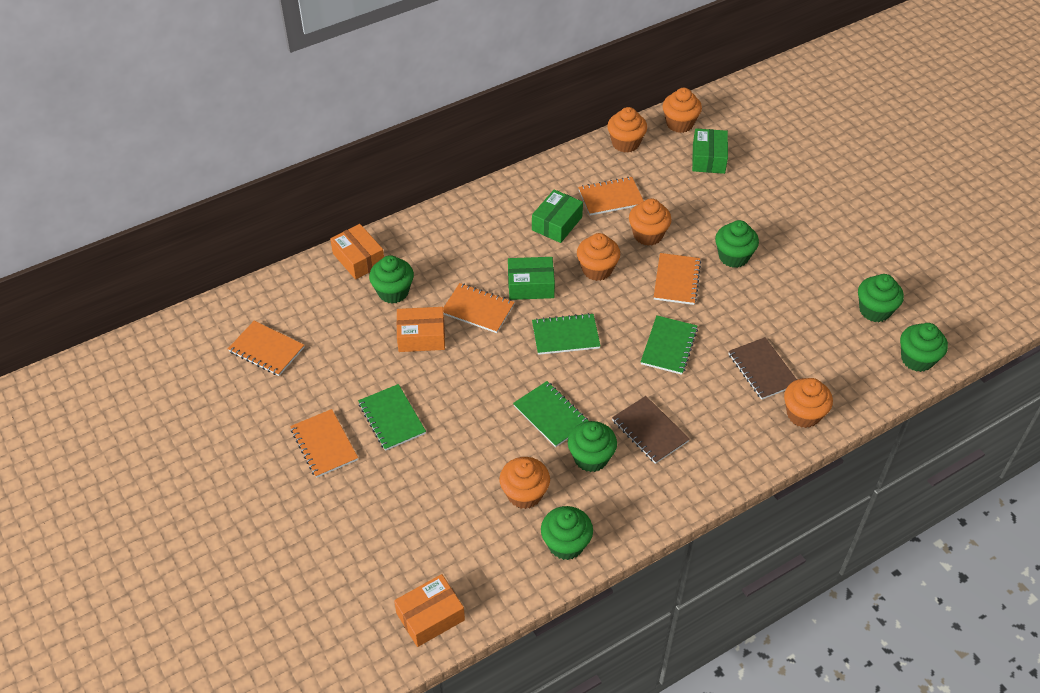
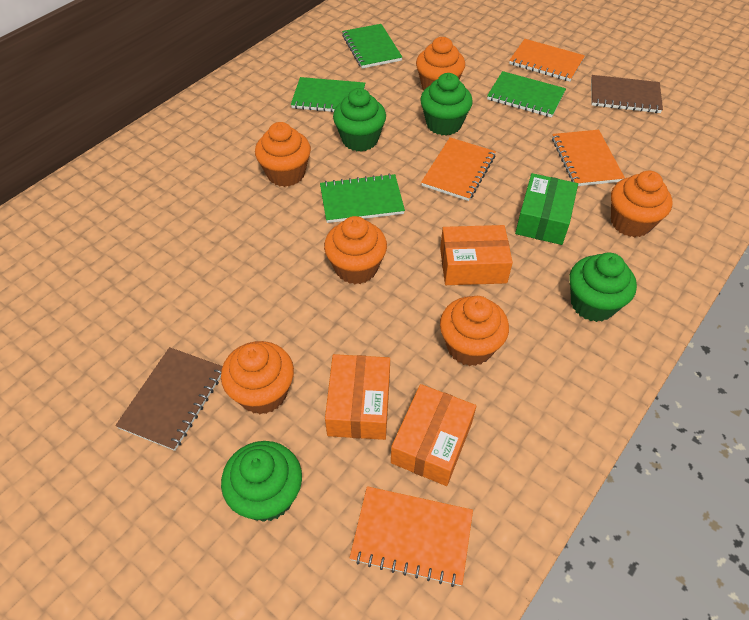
green box: [508,257,555,300] [532,189,583,243] [692,128,728,174] = 3 -> [515,173,578,245] = 1
green cupcake: [369,255,414,304] [541,506,593,560] [568,421,617,472] [715,220,759,268] [858,274,904,322] [900,323,948,372] = 6 -> [221,441,302,522] [333,88,386,152] [420,73,473,136] [569,252,637,322] = 4
orange notebook: [228,321,304,376] [290,409,358,478] [443,283,515,333] [578,177,644,216] [654,253,701,305] = 5 -> [349,486,473,587] [421,137,496,201] [509,39,585,82] [552,130,625,186] = 4

